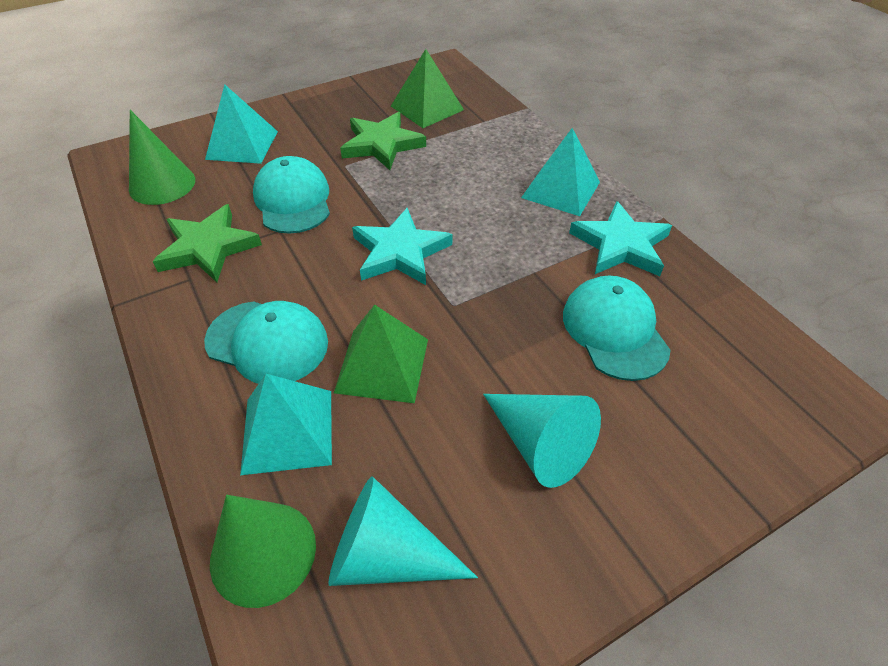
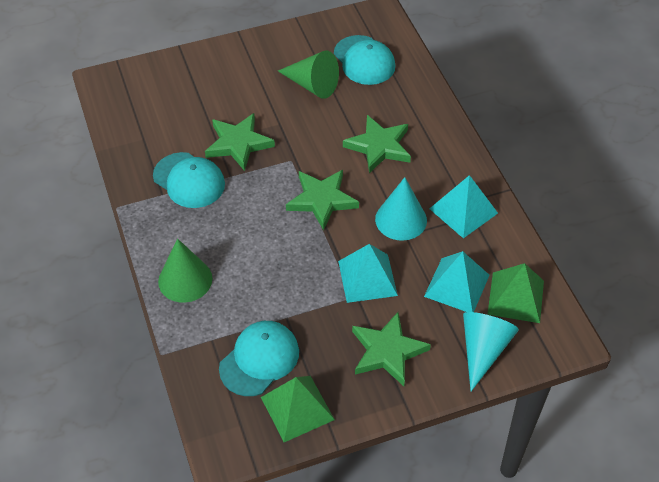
green star: [153,204,262,282] [340,112,426,170] = 2 -> [205,113,275,171] [286,170,359,230] [343,115,411,173] [352,312,431,386] = 4
turquoise star: [352,208,452,285] [569,201,672,276] = 2 -> none = 0

